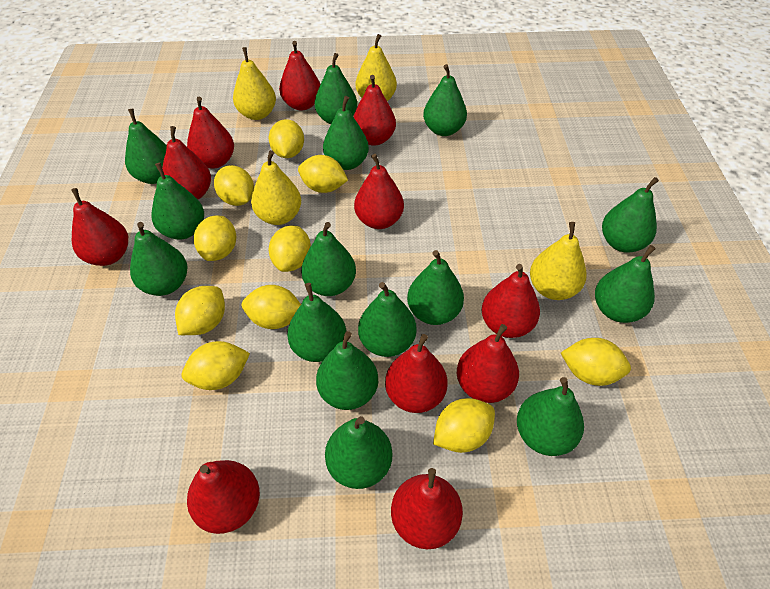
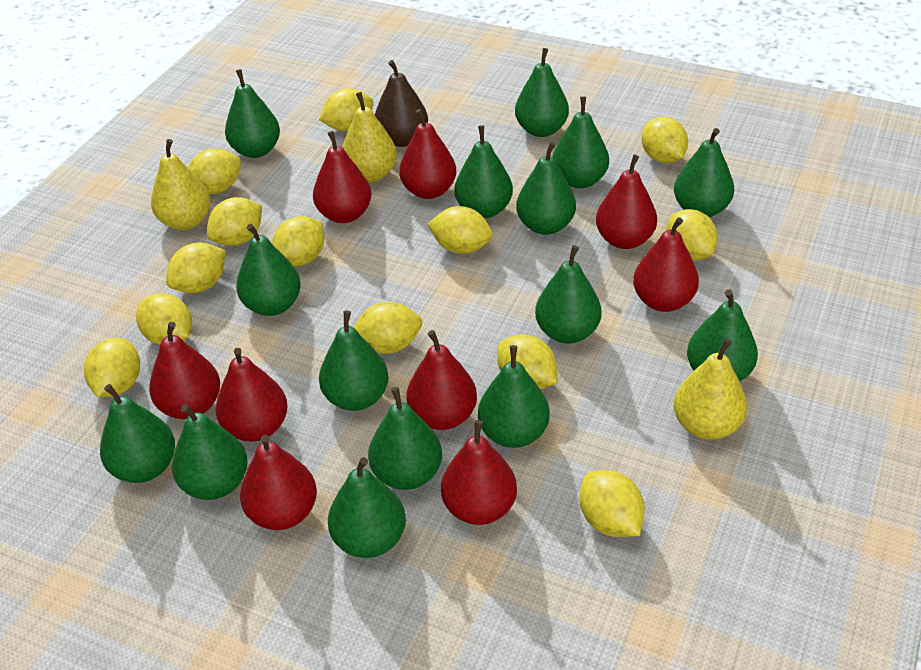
brown pear: none = 0 -> [375,60,428,147] = 1
red pear: [71,188,128,266] [162,126,211,199] [187,97,234,169] [187,460,260,534] [279,41,320,111] [353,75,396,146] [354,154,404,229] [385,334,448,413] [391,468,463,549] [457,324,519,403] [482,264,540,338] = 11 -> [149,322,220,419] [216,348,288,441] [240,435,317,530] [313,131,371,223] [399,109,456,199] [406,330,477,430] [441,420,517,525] [596,154,657,249] [633,217,699,312] = 9
yellow lemon: [175,286,225,335] [182,341,250,390] [194,216,236,261] [214,165,254,206] [241,285,301,329] [269,119,304,158] [269,226,311,272] [298,155,348,193] [433,398,495,453] [561,338,631,386] = 10 -> [84,338,140,397] [136,293,192,345] [166,243,225,293] [188,149,241,194] [207,197,262,246] [272,216,324,267] [319,88,374,131] [353,302,422,354] [427,206,493,254] [497,334,557,389] [580,470,645,537] [641,117,688,163] [666,209,718,261] = 13
yellow pear: [233,47,276,120] [251,150,301,225] [356,34,397,101] [530,222,587,300] = 4 -> [151,139,211,230] [342,92,397,182] [674,339,747,440] = 3

